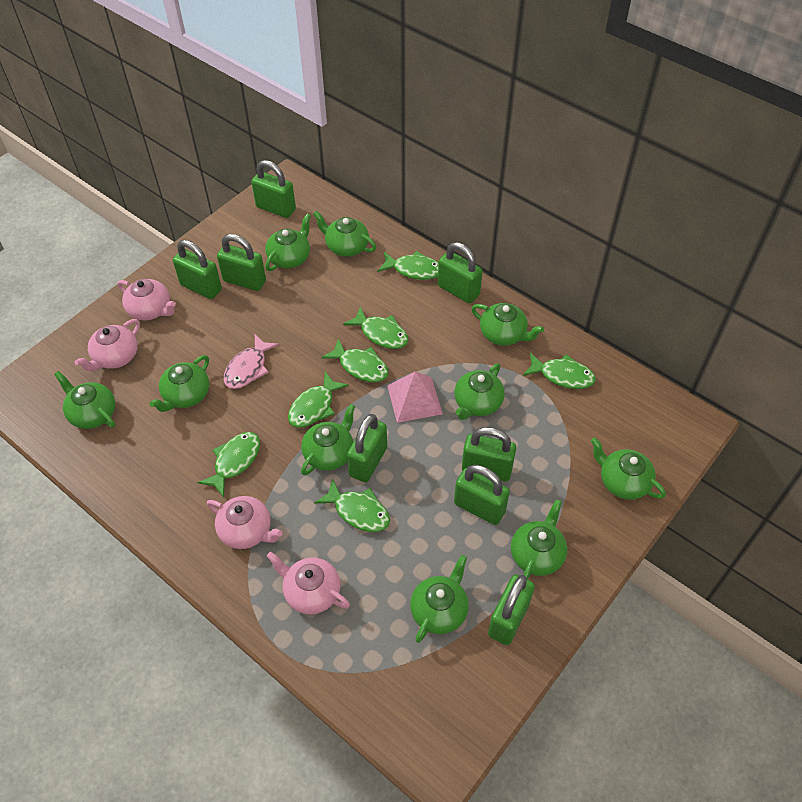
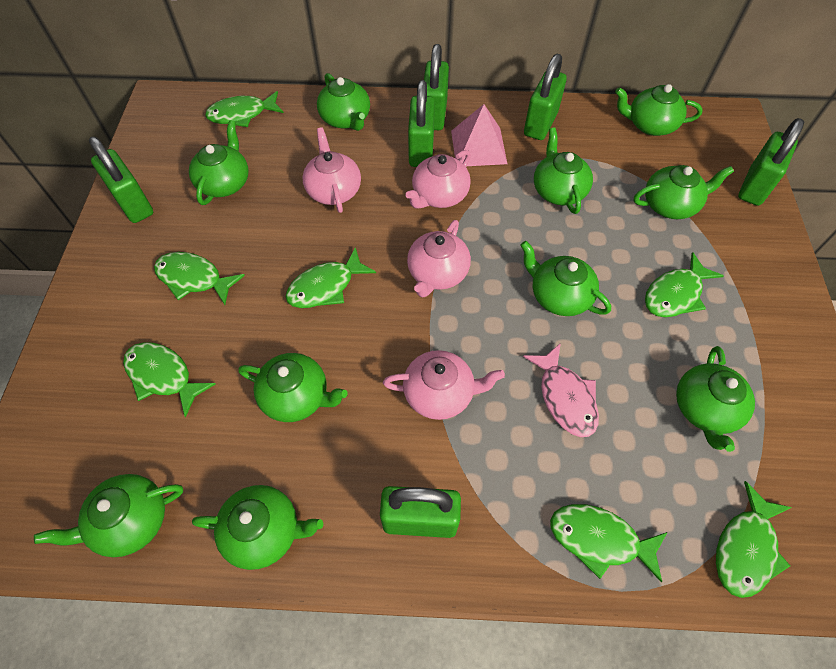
green padlock: [173,240,222,299] [217,234,266,291] [251,160,296,218] [347,414,387,482] [438,242,483,303] [454,464,510,525] [462,427,516,482] [488,574,535,645] = 8 -> [89,136,153,223] [380,486,461,538] [408,80,435,167] [424,44,449,130] [524,54,567,140] [738,118,804,206] = 6

